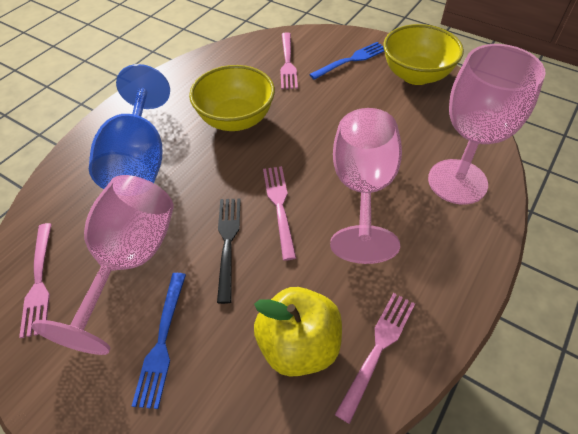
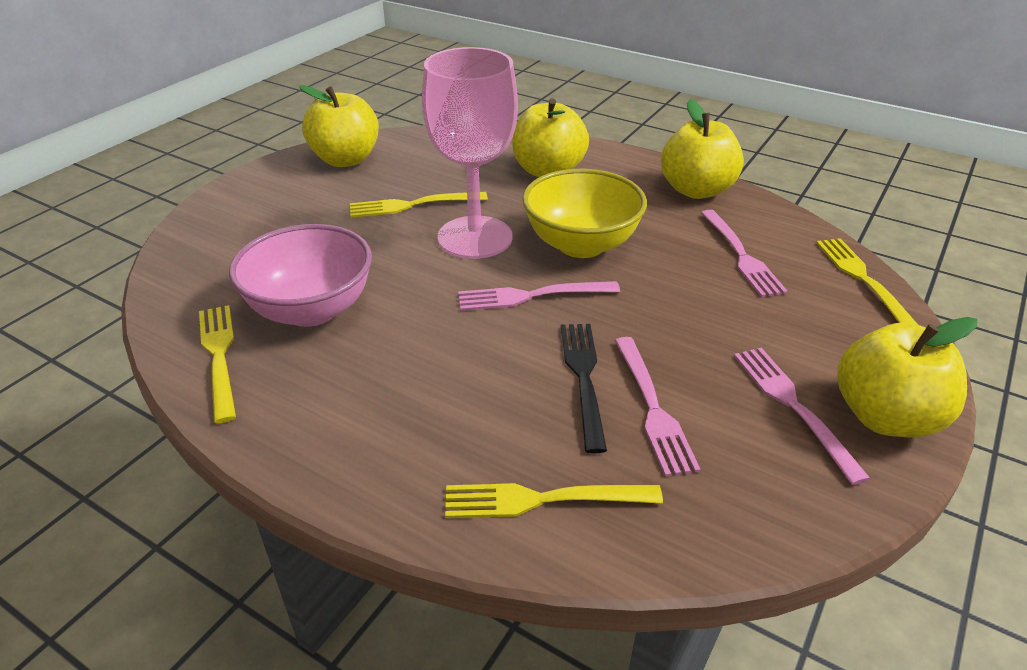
blue fork: [132,273,186,409] [309,42,384,80] = 2 -> none = 0
blue goblet: [89,64,170,189] = 1 -> none = 0
pink bowl: none = 0 -> [229,224,372,327] = 1
pink goblet: [31,175,174,355] [330,108,402,264] [428,44,546,205] = 3 -> [422,47,518,259] = 1
yellow apple: [254,287,342,377] = 1 -> [299,85,379,167] [512,98,589,177] [661,99,744,199] [837,317,977,437] = 4
yellow bowl: [189,65,275,131] [383,24,464,85] = 2 -> [522,169,647,258] = 1
yellow fork: none = 0 -> [199,305,236,423] [350,192,488,218] [445,483,663,518] [816,238,918,325] = 4

